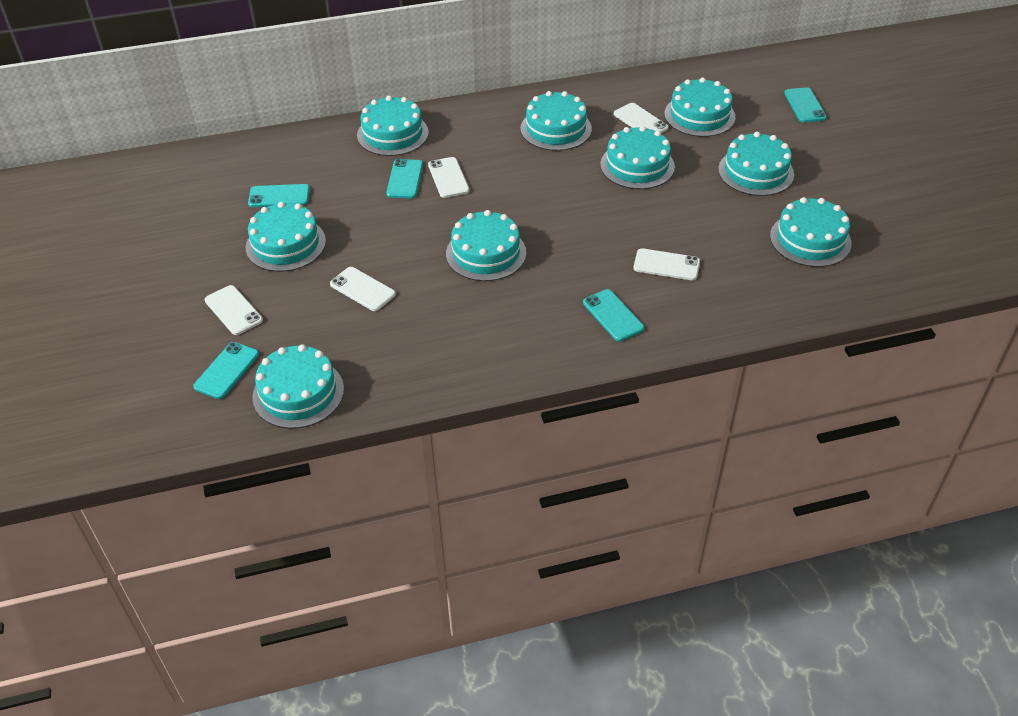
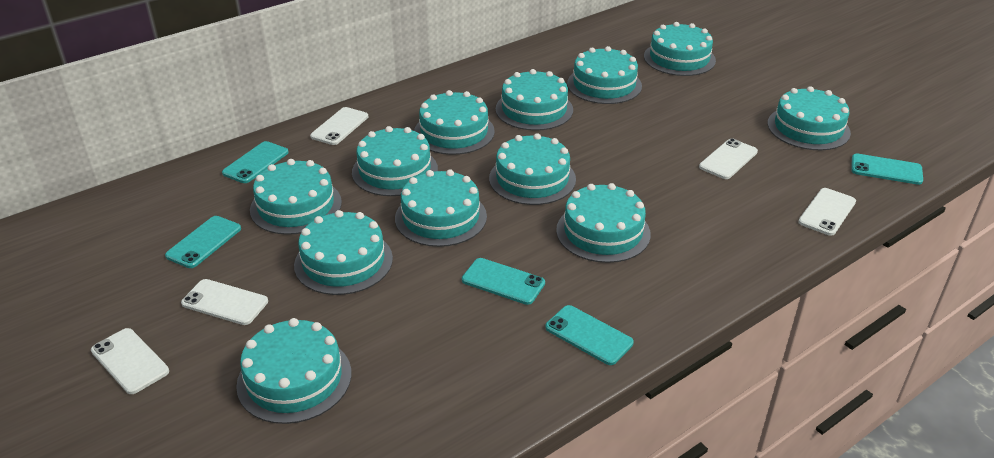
turquoise cake: [246,202,326,272] [252,344,344,429] [357,96,429,156] [446,210,526,281] [520,91,592,151] [600,126,675,189] [664,78,736,137] [718,132,794,196] [770,197,852,267] = 9 -> [236,318,351,424] [250,159,342,235] [294,210,393,295] [352,126,438,196] [395,169,487,247] [414,90,495,155] [489,133,576,205] [495,69,573,131] [556,183,651,263] [567,46,642,104] [644,22,716,76] [767,86,851,150] = 12

